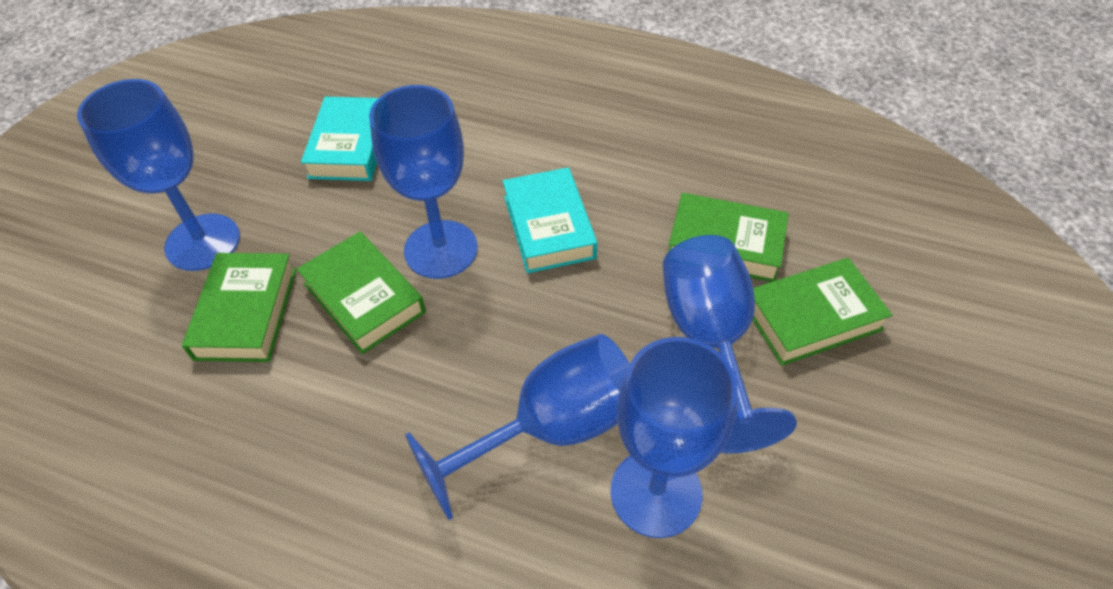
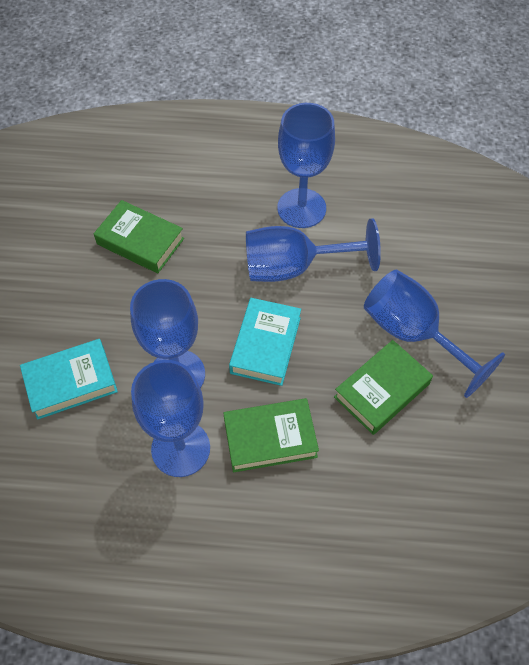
green book: [182,253,296,362] [297,232,426,354] [668,193,789,282] [753,258,892,366] = 4 -> [94,200,184,273] [223,398,319,472] [334,340,433,435] = 3

